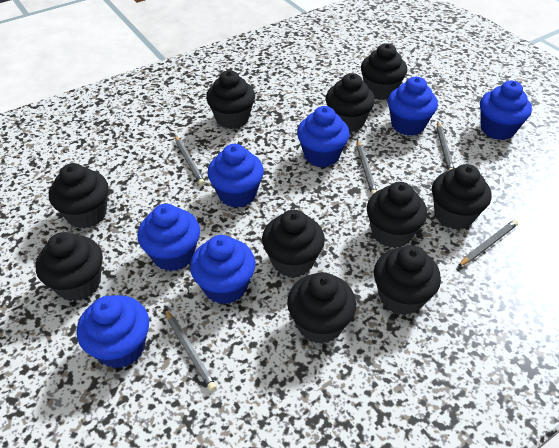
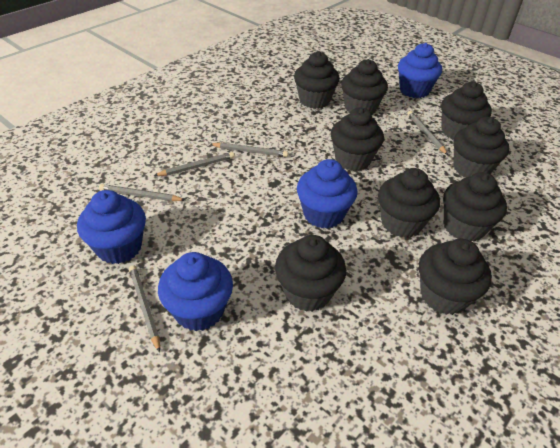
black cupcake: [36,232,103,302] [49,163,109,229] [206,70,255,129] [262,210,325,278] [287,272,356,344] [326,73,375,132] [361,43,407,100] [367,182,427,248] [374,245,441,315] [432,164,491,229] = 10 -> [275,235,346,312] [294,51,340,109] [331,107,384,171] [341,59,388,115] [378,168,440,238] [419,239,492,315] [441,82,492,139] [443,172,507,242] [453,117,509,177] = 9
blue cupcake: [77,295,149,368] [137,204,200,271] [190,235,255,304] [208,144,264,208] [297,106,350,167] [388,77,438,136] [480,81,532,140] = 7 -> [77,190,146,264] [158,252,233,331] [297,159,357,229] [398,43,442,98] = 4

